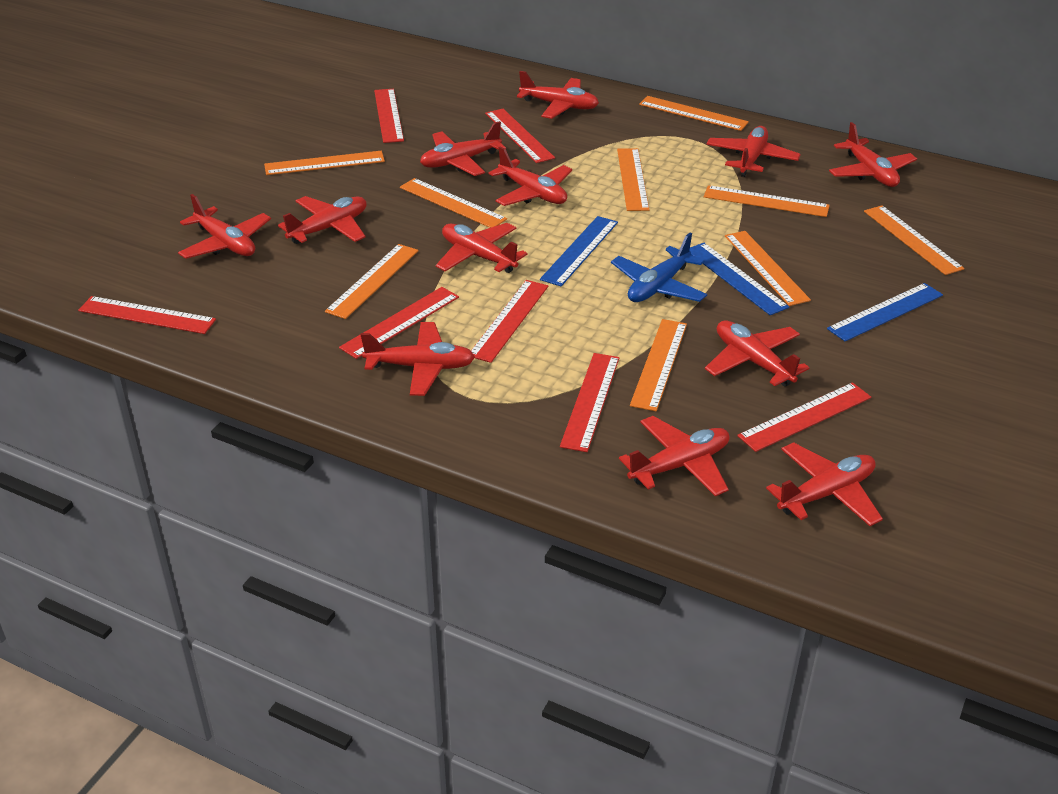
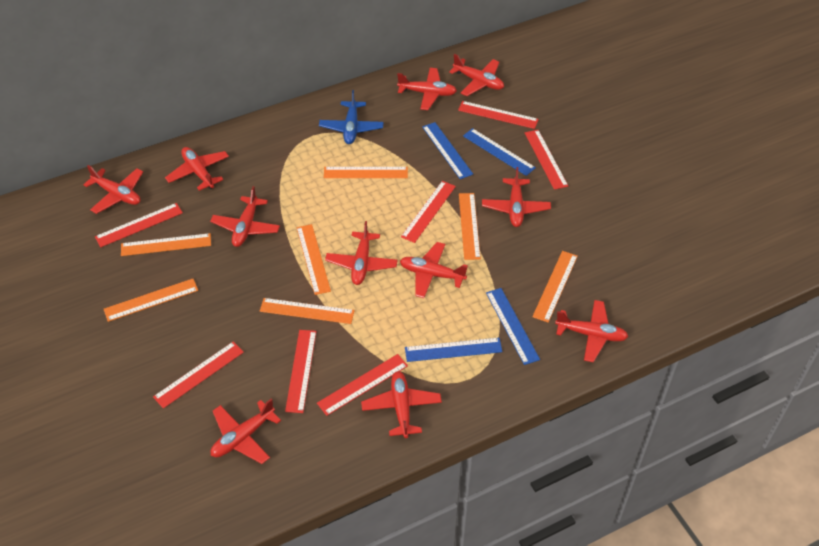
blue ruler: [540,216,618,286] [689,243,789,315] [827,283,943,341] = 3 -> [405,338,502,362] [422,122,473,179] [463,128,536,176] [486,288,540,365] = 4
orange ruler: [264,151,385,175] [325,244,418,319] [400,178,507,228] [617,148,649,211] [630,319,687,411] [639,96,749,131] [704,185,830,217] [725,231,811,306] [864,206,964,275] = 9 -> [104,279,198,322] [121,233,211,256] [260,298,355,324] [296,224,331,295] [324,167,408,178] [459,193,481,260] [532,251,578,323] = 7
red plane: [178,194,271,259] [278,196,367,244] [361,322,475,396] [420,121,506,176] [436,223,528,273] [489,146,572,206] [517,71,599,119] [619,416,729,496] [705,321,809,387] [706,126,801,177] [766,442,883,526] [829,122,917,187] = 12 -> [83,165,143,214] [165,147,229,191] [210,186,280,247] [211,399,281,464] [325,221,398,285] [361,371,442,438] [397,68,457,110] [400,242,468,298] [449,54,504,96] [482,167,551,227] [555,300,628,362] = 11

